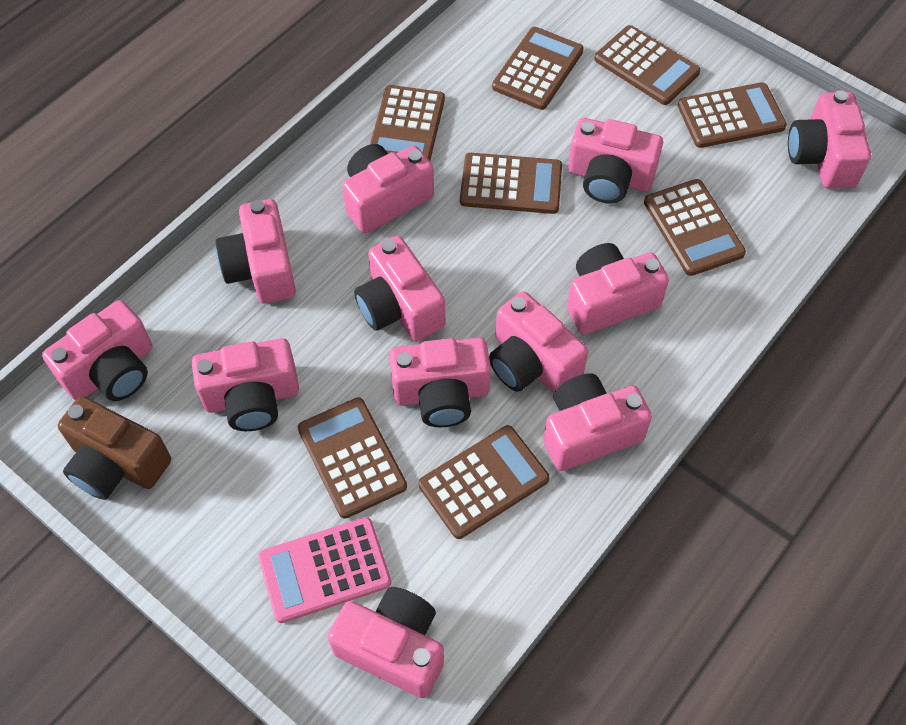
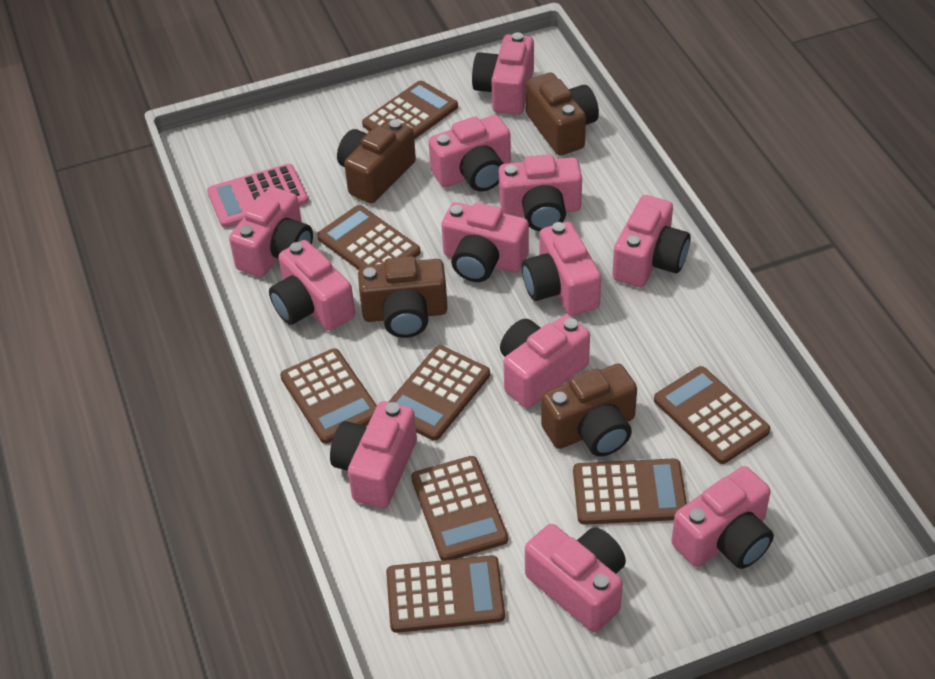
brown camera: [58,396,171,500] = 1 -> [337,119,416,204] [358,256,448,338] [526,73,599,156] [541,364,637,456] = 4

